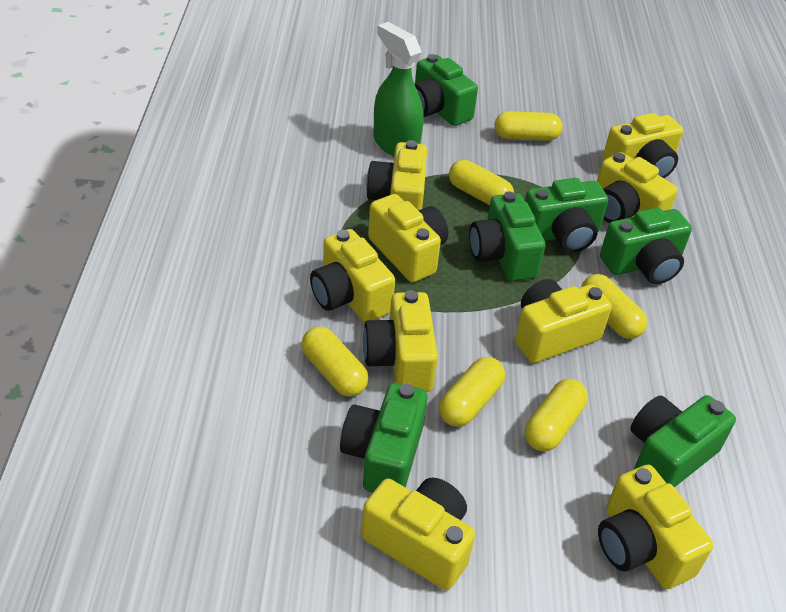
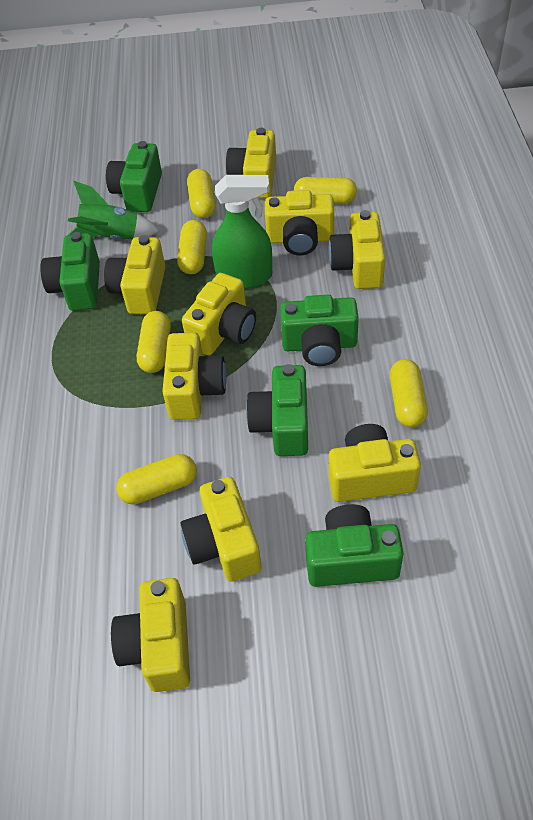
green camera: [340,383,428,493] [414,54,478,126] [469,192,545,281] [525,178,609,252] [600,208,692,284] [630,395,736,487] = 6 -> [40,232,100,311] [106,141,162,212] [246,364,308,456] [280,295,359,366] [305,504,403,587] = 5
green rocket: none = 0 -> [68,181,159,240] = 1

